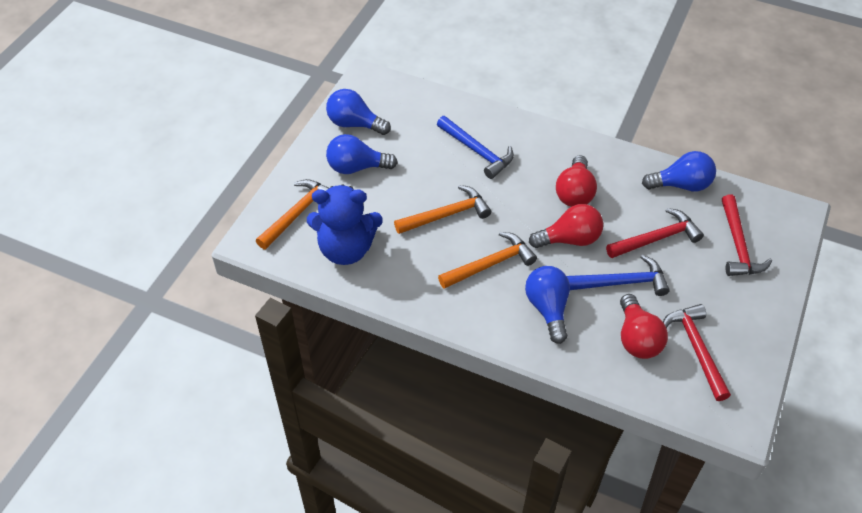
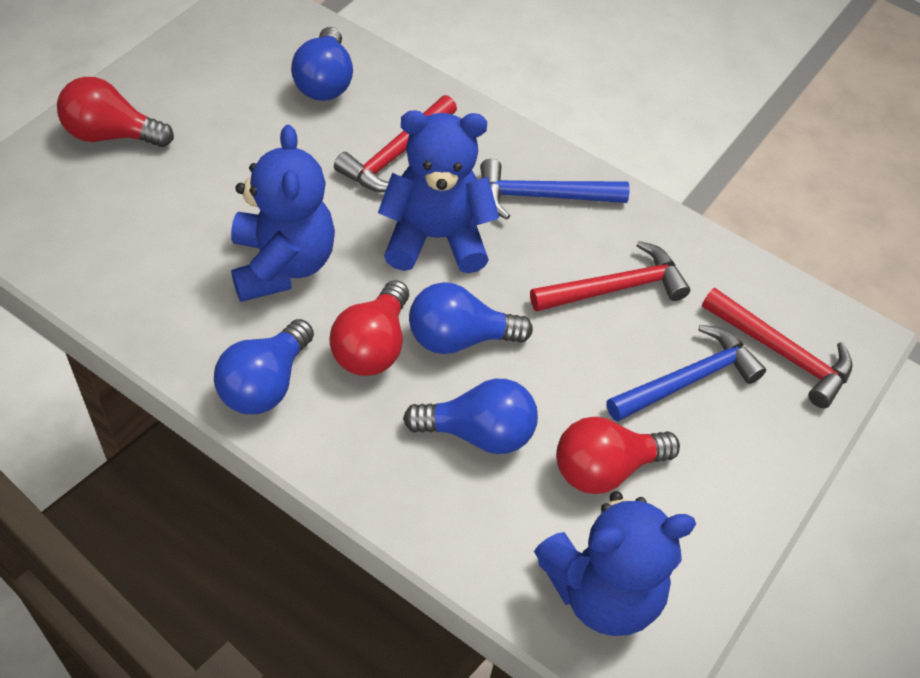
blue teddy bear: [307,184,383,265] = 1 -> [231,125,335,302] [378,110,499,273] [534,491,696,636] = 3
orange hammer: [256,179,329,249] [394,185,491,234] [438,232,537,289] = 3 -> none = 0

